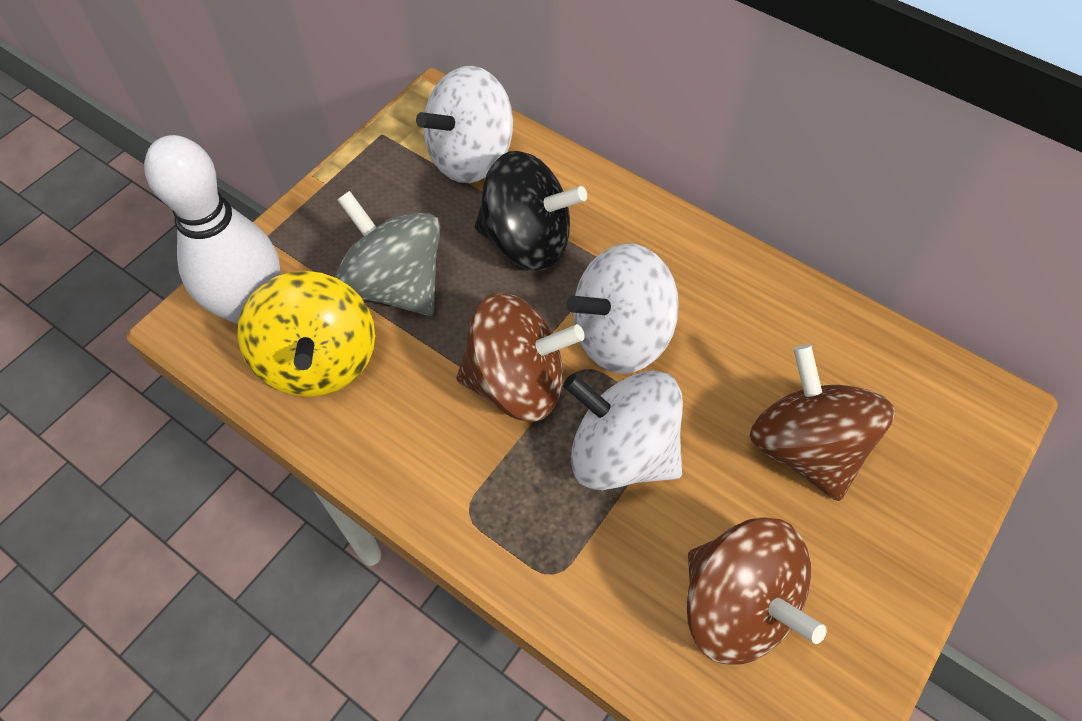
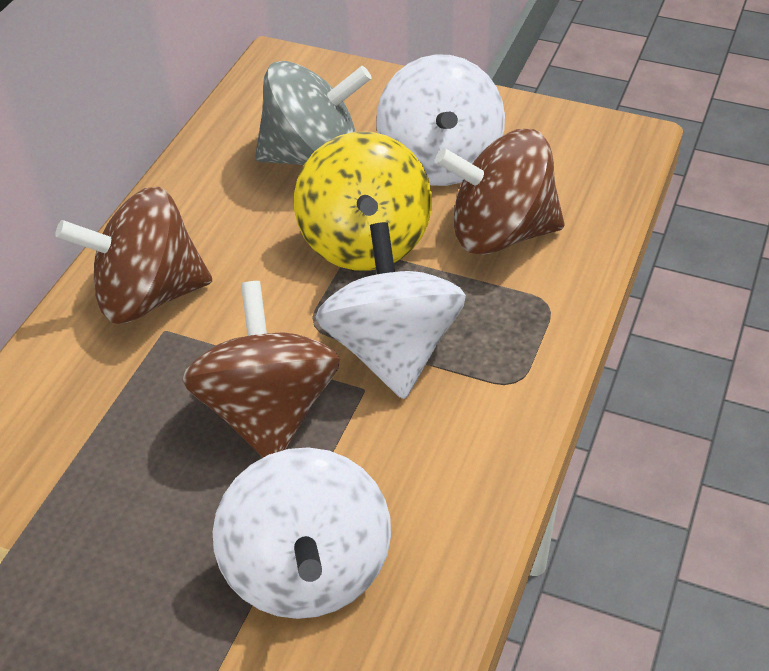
black spinning top: [475,151,587,271] = 1 -> none = 0
white bowling pin: [144,135,281,325] = 1 -> none = 0

